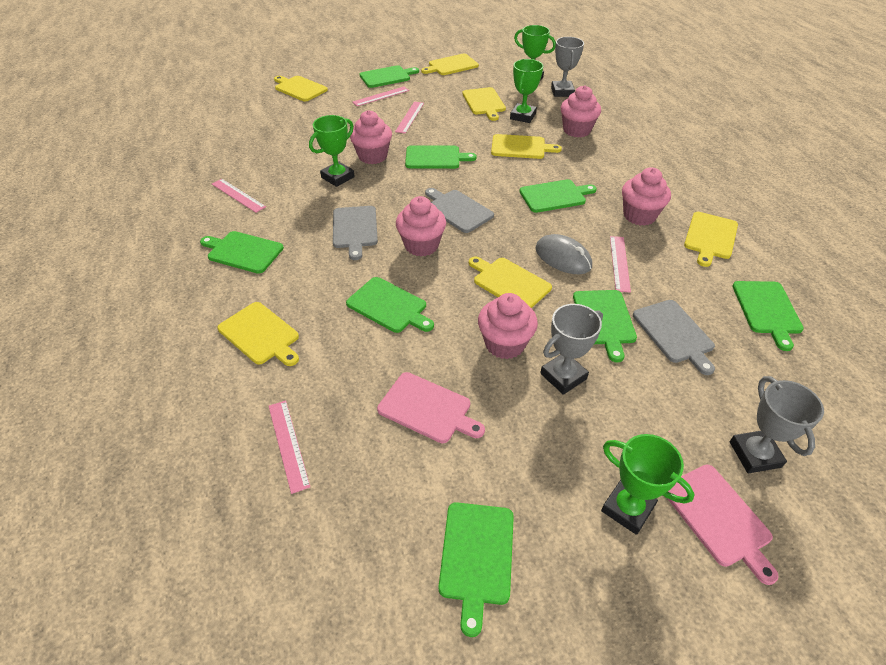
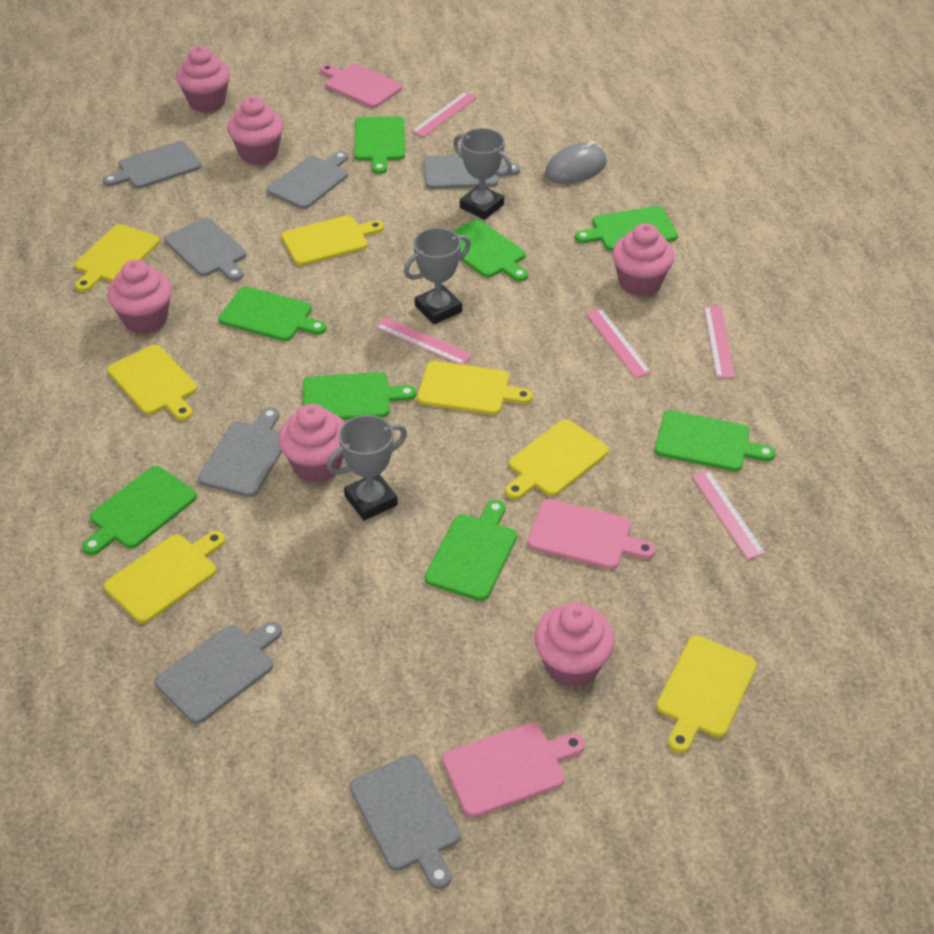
green trophy: [309,115,355,187] [510,59,543,123] [514,25,556,80] [601,434,695,535] = 4 -> none = 0
grey cutting board: [333,206,378,260] [425,188,494,233] [633,300,715,375] = 3 -> [103,141,201,189] [155,621,282,724] [164,218,246,281] [198,407,282,497] [267,151,348,209] [350,754,461,889] [424,155,520,189] = 7
pink cupcake: [350,110,392,164] [396,196,446,257] [478,293,538,359] [561,85,601,137] [622,167,671,226] = 5 -> [107,260,172,334] [176,46,230,112] [227,96,284,165] [278,404,345,483] [534,603,615,687] [612,223,675,297] = 6
pink cutting board: [377,372,485,443] [667,464,779,585] = 2 -> [320,64,403,108] [442,723,585,818] [527,499,655,569] = 3

